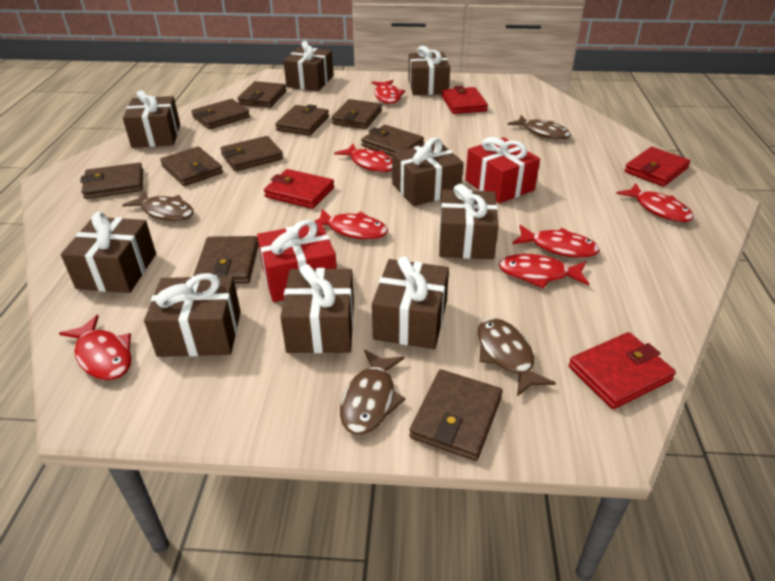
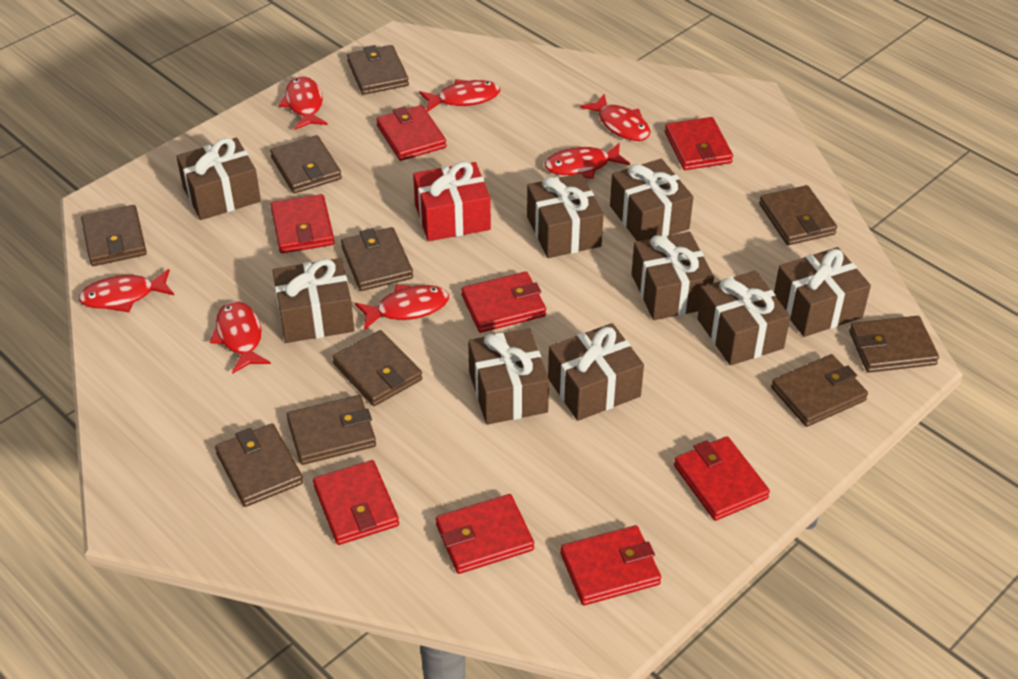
brown fish: [122,190,194,221] [340,350,406,435] [478,318,556,396] [508,115,571,140] = 4 -> none = 0
red gift: [257,220,337,302] [465,137,540,203] = 2 -> [413,162,491,241] = 1
red wallet: [264,169,334,209] [442,86,488,114] [569,332,676,409] [624,147,690,187] = 4 -> [271,194,334,253] [313,460,399,545] [376,105,446,161] [436,494,534,574] [461,271,546,333] [560,525,661,605] [665,117,733,170] [674,436,770,521] = 8

